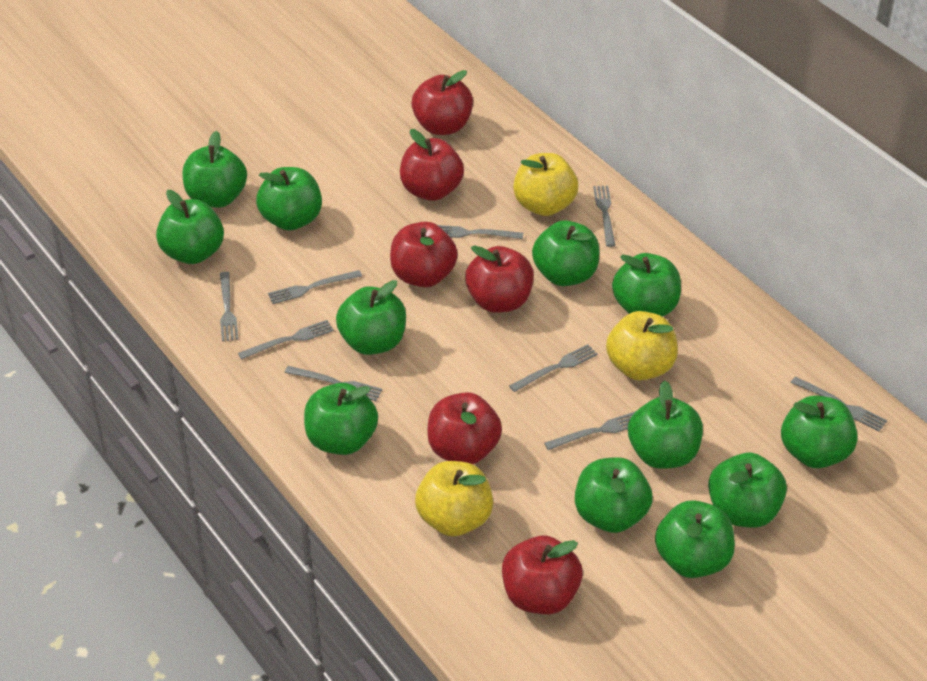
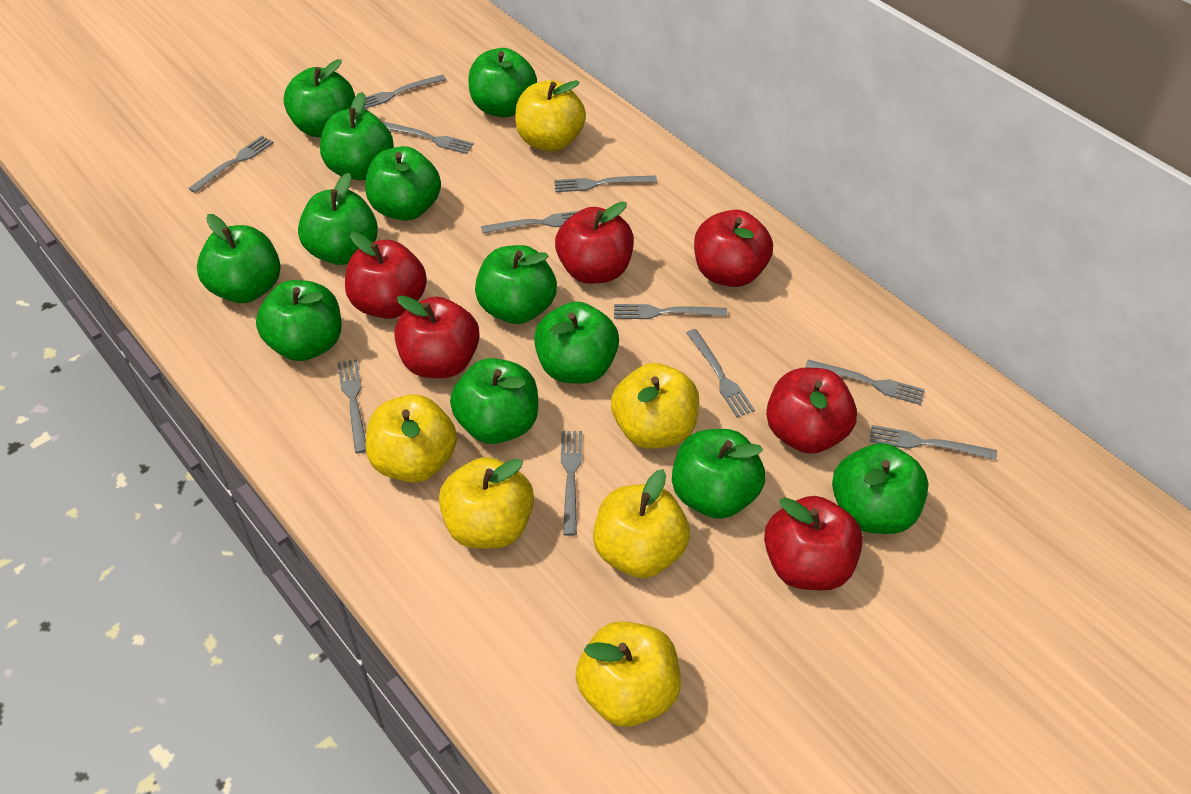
grey fork: [220,272,238,341] [238,320,334,360] [268,270,362,304] [285,366,383,401] [438,225,523,239] [509,344,598,392] [544,411,636,450] [593,186,615,247] [791,376,887,431] = 9 -> [188,136,274,193] [337,359,366,453] [364,74,446,109] [383,122,474,154] [481,211,579,234] [554,176,657,192] [561,431,582,536] [614,304,727,319] [686,329,755,417] [805,360,925,405] [870,425,997,460] = 11
yellow apple: [415,461,493,536] [513,153,578,216] [606,311,678,381] = 3 -> [366,394,457,483] [439,457,534,549] [515,80,586,151] [576,621,681,727] [593,469,690,578] [611,363,699,449] = 6

